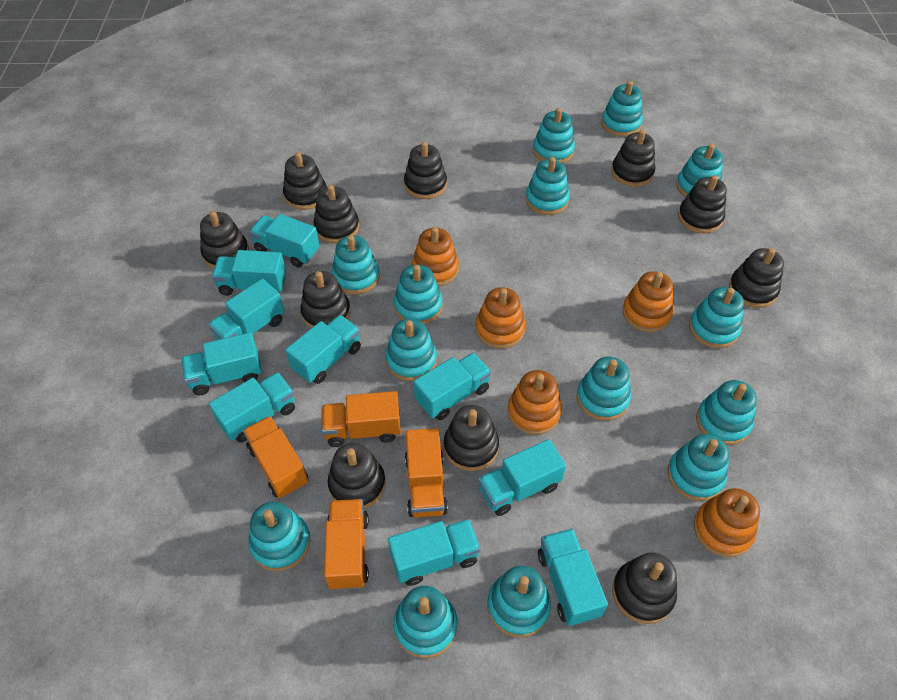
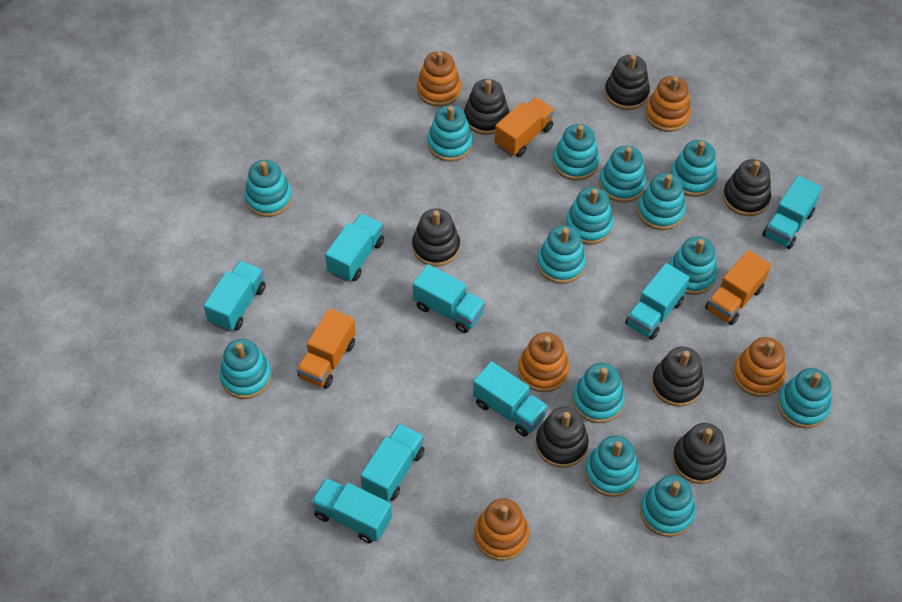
black stacking toy: [200,211,249,269] [283,152,326,210] [301,271,351,328] [314,185,359,243] [328,443,386,509] [404,142,447,199] [444,405,499,471] [611,130,655,187] [612,552,677,624] [678,175,727,234] [729,248,784,308] = 11 -> [412,208,460,267] [464,79,509,135] [536,407,589,468] [605,55,650,110] [652,346,704,407] [672,423,727,484] [723,159,771,216] = 7
orange truck: [243,416,308,498] [321,391,401,447] [324,499,369,590] [405,428,448,517] = 4 -> [297,308,356,389] [495,97,555,157] [705,250,771,325] = 3
turquoise truck: [181,332,262,395] [208,279,284,340] [209,372,295,442] [212,250,286,296] [249,214,320,268] [285,315,361,384] [388,519,481,586] [414,353,491,420] [478,439,566,516] [538,528,608,626] = 10 -> [204,261,266,332] [311,478,392,544] [325,214,384,282] [361,423,424,502] [413,264,486,333] [473,361,548,437] [625,263,690,340] [762,175,822,249] = 8

